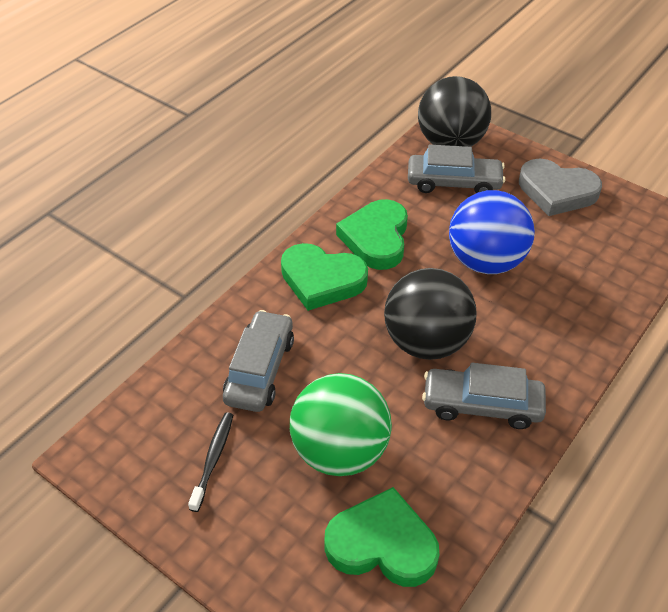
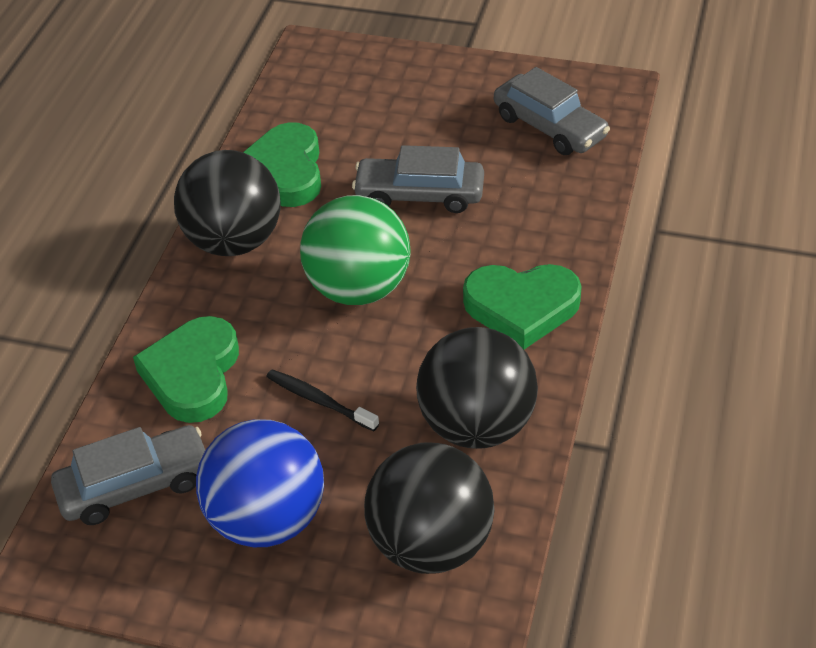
black ball: [384,268,477,360] [418,76,491,147] = 2 -> [174,150,280,256] [364,442,495,574] [416,327,538,449] = 3
grey heart: [519,159,602,216] = 1 -> none = 0

